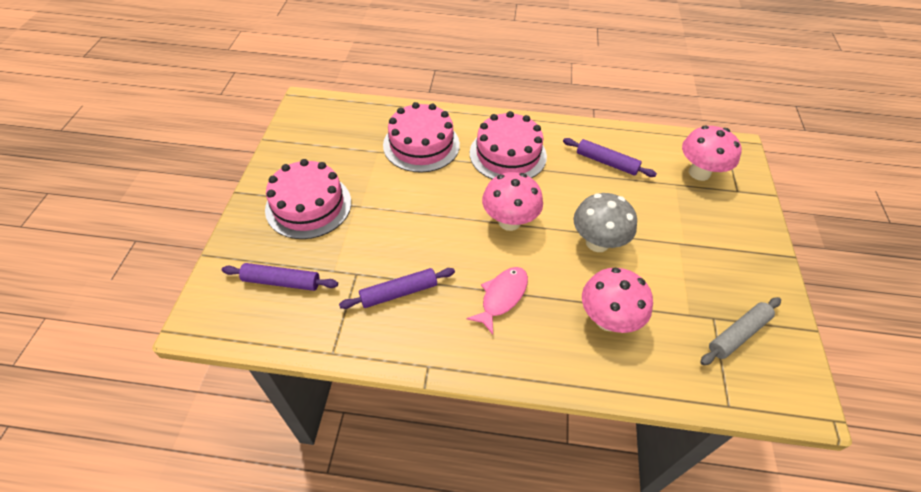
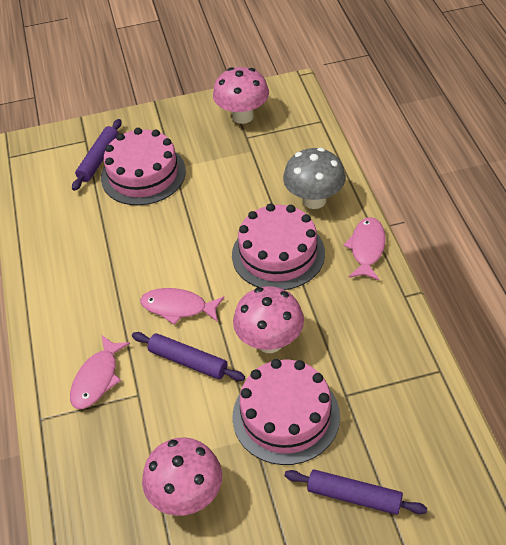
grey rolling pin: [700,297,781,365] = 1 -> none = 0
pink fish: [467,267,528,335] = 1 -> [70,335,130,409] [140,288,224,325] [343,217,385,280] = 3

